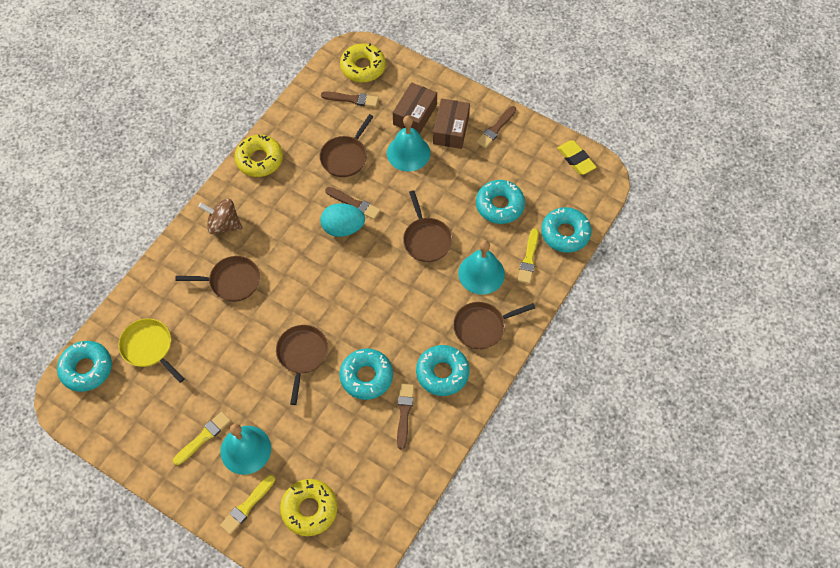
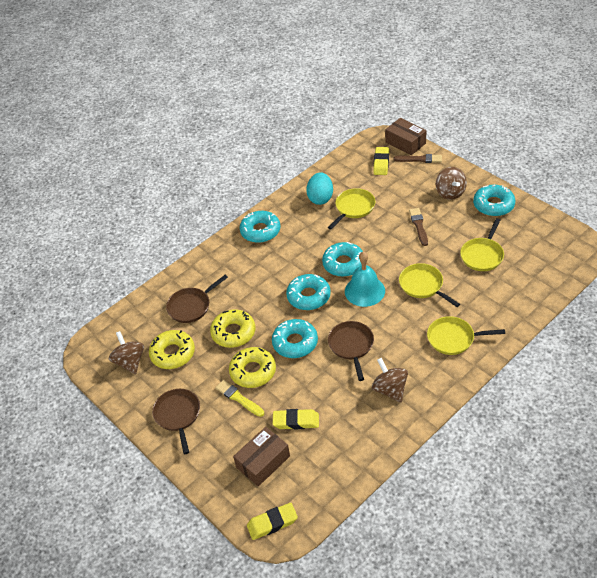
brown brush: [321,91,378,107] [325,187,381,220] [397,384,414,450] [476,106,516,148] = 4 -> [393,154,442,163] [409,208,428,246] = 2
brown pan: [175,256,260,302] [276,325,328,405] [320,114,374,177] [403,190,453,262] [453,302,535,350] = 5 -> [152,389,200,454] [166,275,228,323] [328,321,374,381] = 3
brown spinning top: [198,199,242,234] = 1 -> [109,331,144,374] [372,358,408,403] [436,167,467,200] = 3
turquoise bell: [220,424,271,475] [387,115,430,172] [458,240,505,295] = 3 -> [345,252,385,307] = 1
yellow brush: [173,412,231,465] [220,475,275,535] [518,228,539,284] = 3 -> [216,380,264,417] = 1
yellow eraser: [557,140,596,175] = 1 -> [247,503,298,540] [273,409,319,429] [373,147,389,175] = 3
yellow pan: [118,319,185,383] = 1 -> [328,188,375,230] [399,263,460,307] [427,316,505,355] [460,218,504,271] = 4

